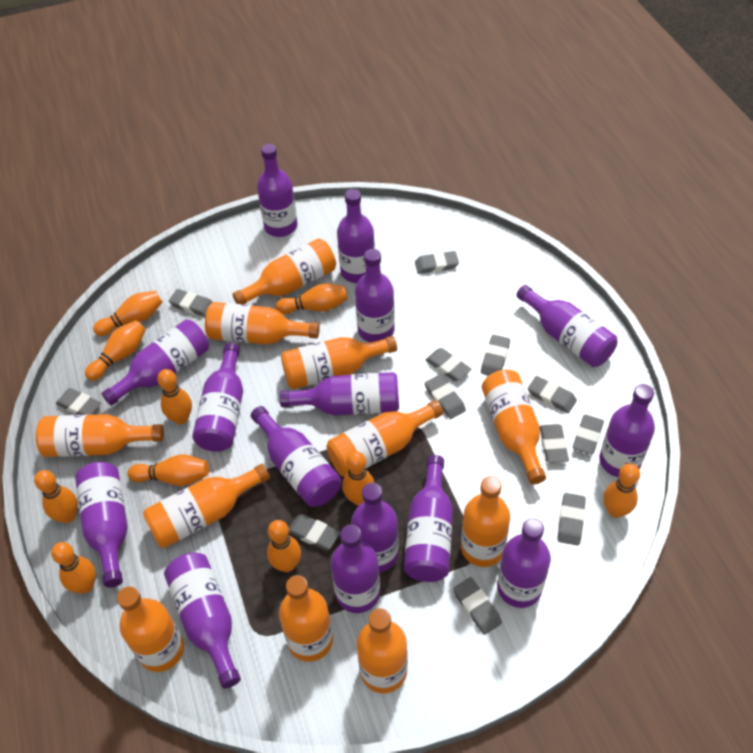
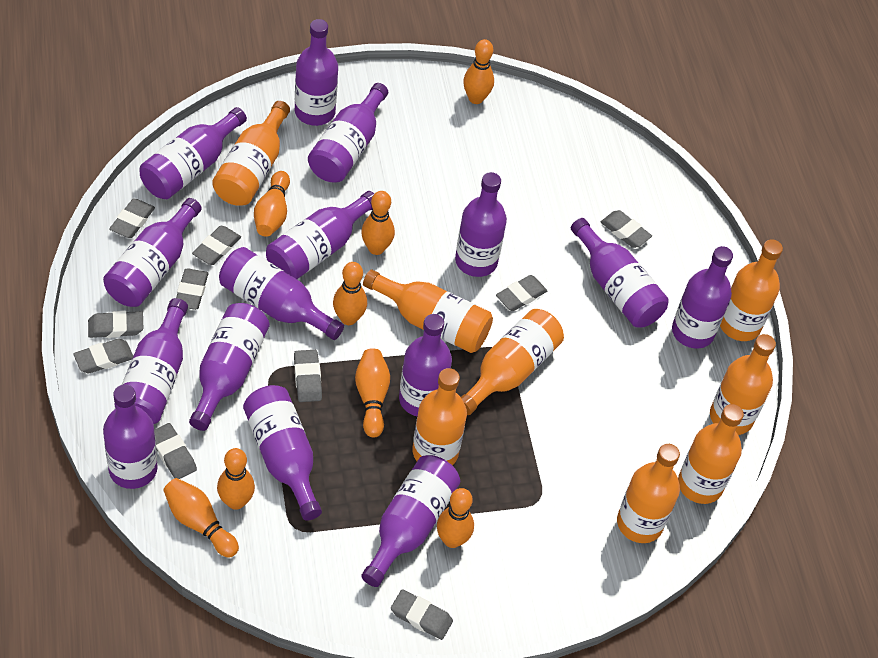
grey eraser: [56,388,101,415] [169,289,212,317] [289,514,340,550] [415,251,459,274] [425,375,466,419] [426,348,471,381] [453,577,502,635] [481,335,510,376] [528,376,577,413] [540,424,569,463] [557,493,586,546] [573,415,604,454] = 12 -> [73,339,133,373] [88,311,143,338] [109,199,155,238] [154,423,197,479] [176,268,208,310] [192,225,241,265] [294,350,322,402] [391,589,453,640] [496,275,547,311] [601,210,652,248] = 10
orange bottle: [36,414,164,457] [117,587,184,672] [143,464,270,548] [205,302,320,345] [232,238,336,304] [279,575,333,662] [281,336,397,389] [327,400,443,477] [357,608,408,693] [461,476,510,567] [481,369,546,484] = 11 -> [212,101,290,206] [363,270,493,353] [412,368,467,465] [461,309,564,415] [617,444,680,543] [678,404,744,504] [710,334,776,435] [720,239,783,341] = 8
orange bowling pin: [34,470,78,523] [51,542,96,593] [85,320,146,381] [93,291,162,336] [127,454,209,486] [157,369,192,424] [267,520,301,572] [276,284,348,314] [342,451,374,505] [603,463,640,518] = 10 -> [163,478,239,558] [217,448,255,510] [254,171,290,237] [333,262,367,325] [355,348,390,437] [361,191,395,255] [437,488,474,548] [463,39,494,104] = 8

